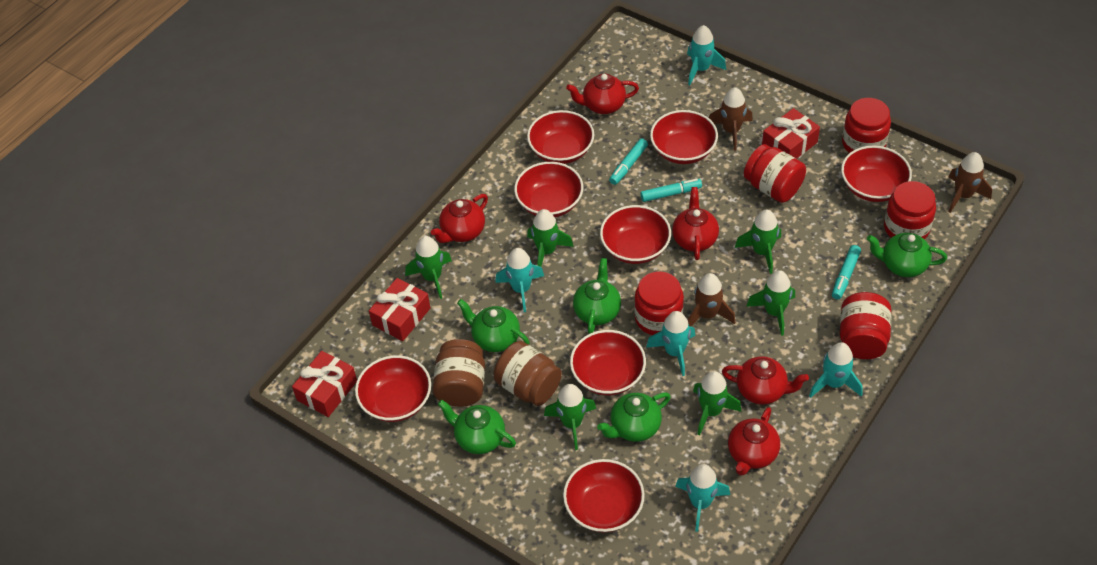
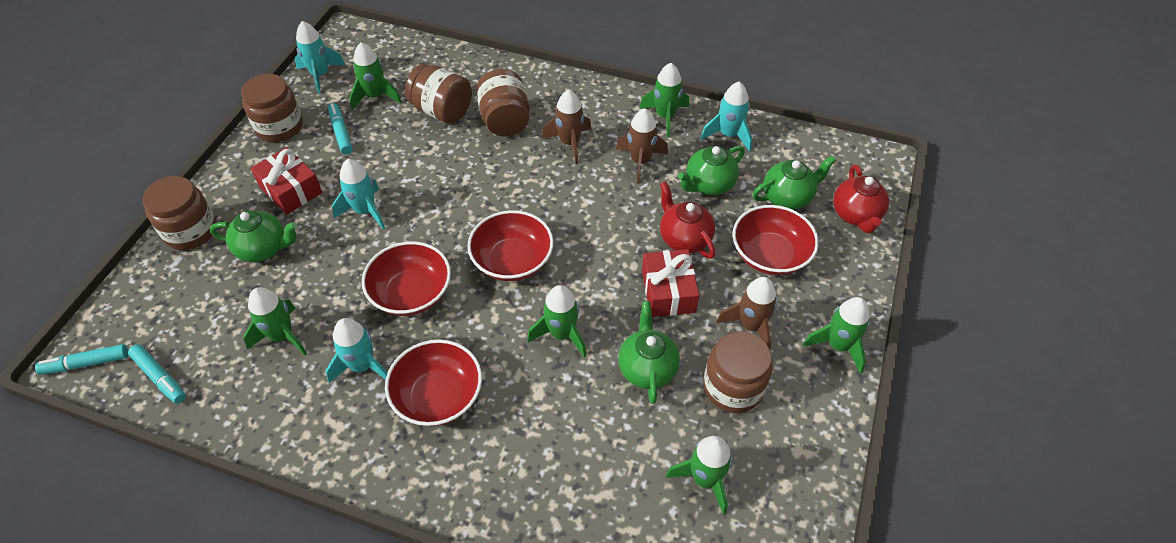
brown jar: [433,339,485,407] [494,341,562,406] = 2 -> [143,176,217,250] [241,74,303,142] [405,64,472,124] [476,69,530,137] [703,331,772,413] = 5
green teapot: [438,400,516,454] [457,299,529,352] [573,258,621,334] [597,392,671,442] [867,233,947,277] = 5 -> [210,210,298,262] [618,301,680,404] [678,146,745,195] [752,156,836,210] = 4
red bowl: [355,355,431,422] [514,162,583,217] [527,110,594,164] [563,459,645,533] [570,330,646,395] [600,205,671,264] [650,110,718,164] [841,146,912,202] = 8 -> [362,241,451,316] [385,339,482,426] [467,210,553,281] [733,205,819,275] = 4
red gift: [292,351,357,417] [369,278,430,341] [762,108,820,159] = 3 -> [251,147,322,215] [642,249,699,317] = 2
red jar: [634,272,684,335] [744,144,806,203] [840,292,891,359] [842,98,891,153] [884,181,936,239] = 5 -> none = 0
red teapot: [431,194,488,243] [566,74,639,114] [672,187,719,260] [722,356,809,405] [728,407,780,476] = 5 -> [660,181,715,259] [833,164,889,233] = 2
turquoise rocket: [495,248,544,312] [646,311,695,376] [675,464,730,532] [687,25,726,86] [809,342,863,398] = 5 -> [294,21,345,94] [326,318,388,383] [332,159,385,229] [701,82,752,152] = 4

